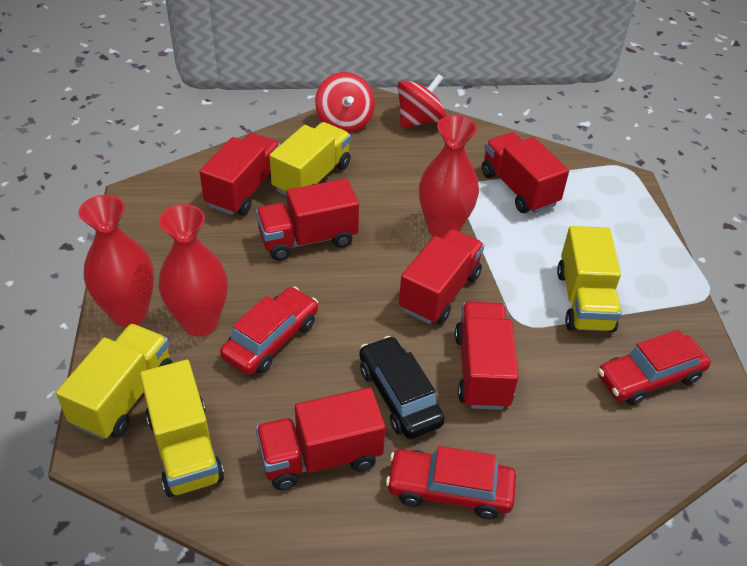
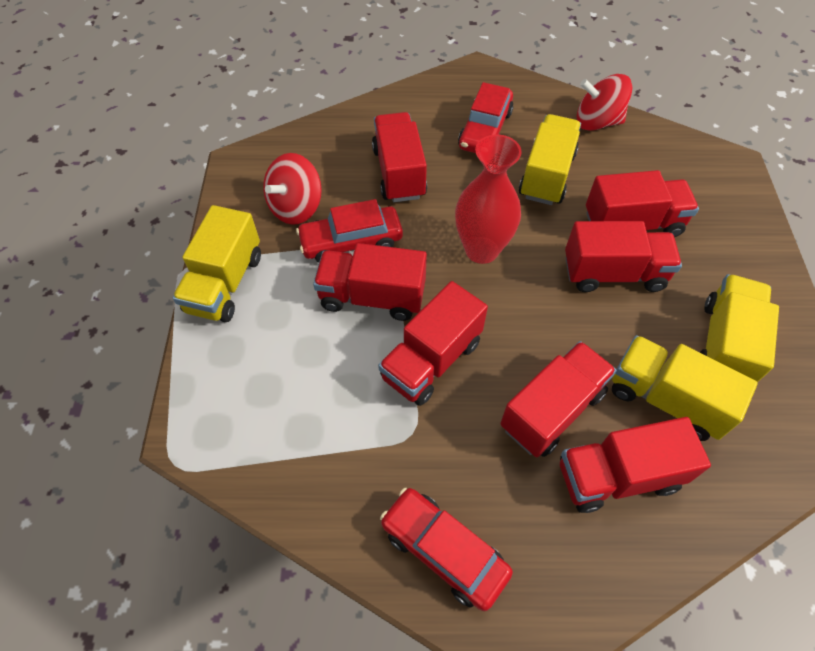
black car: [359,336,445,439] = 1 -> none = 0
red truck: [199,133,281,215] [256,179,359,261] [256,388,386,490] [399,229,484,324] [455,302,519,410] [482,132,569,213] = 6 -> [313,243,427,321] [372,112,427,202] [378,281,488,406] [500,341,617,457] [560,417,711,513] [565,221,682,292] [586,170,699,237] = 7
red vase: [78,195,154,327] [158,204,228,337] [419,115,479,238] = 3 -> [455,134,522,264] = 1

